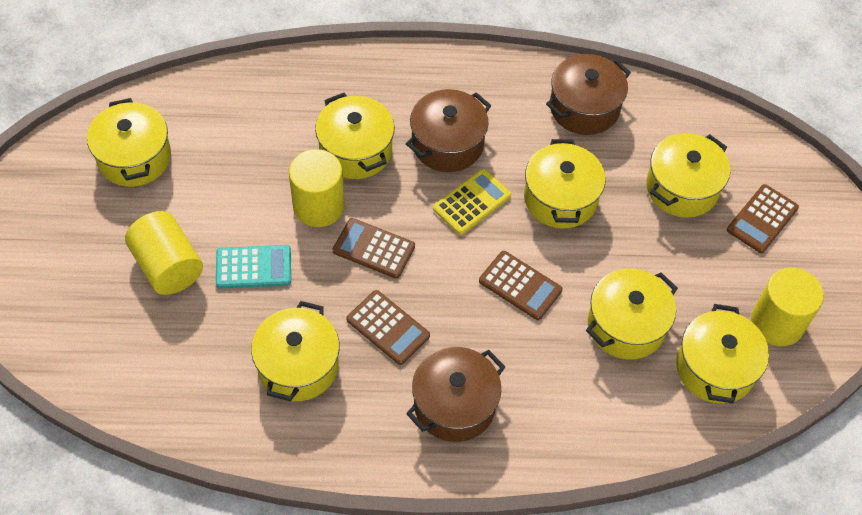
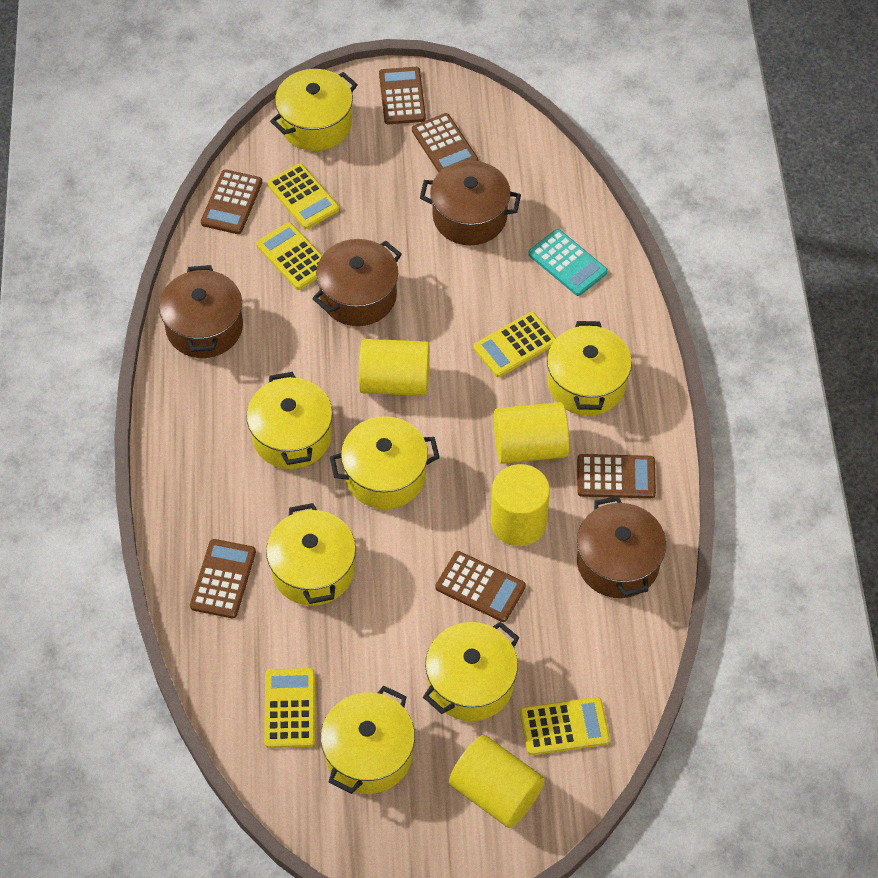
brown calculator: [333,218,415,279] [347,290,430,365] [479,251,562,320] [727,184,799,253] = 4 -> [190,539,256,618] [201,169,262,234] [379,67,426,124] [412,113,478,173] [435,551,526,622] [577,454,656,498] = 6
brown pot: [406,89,491,172] [406,347,505,442] [546,54,631,135] = 3 -> [159,265,243,358] [312,239,402,326] [420,160,521,245] [577,496,666,598] = 4
yellow calculator: [433,169,511,235] = 1 -> [256,222,322,290] [264,668,315,748] [267,163,339,229] [473,312,556,377] [520,697,610,755] = 5
yellow cylinder: [125,211,203,295] [289,149,345,227] [751,268,824,346] = 3 -> [359,339,430,396] [449,735,545,828] [491,464,550,546] [494,402,569,464] = 4

